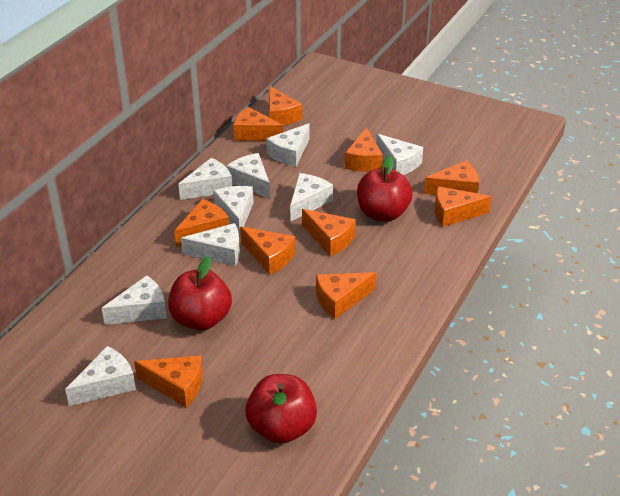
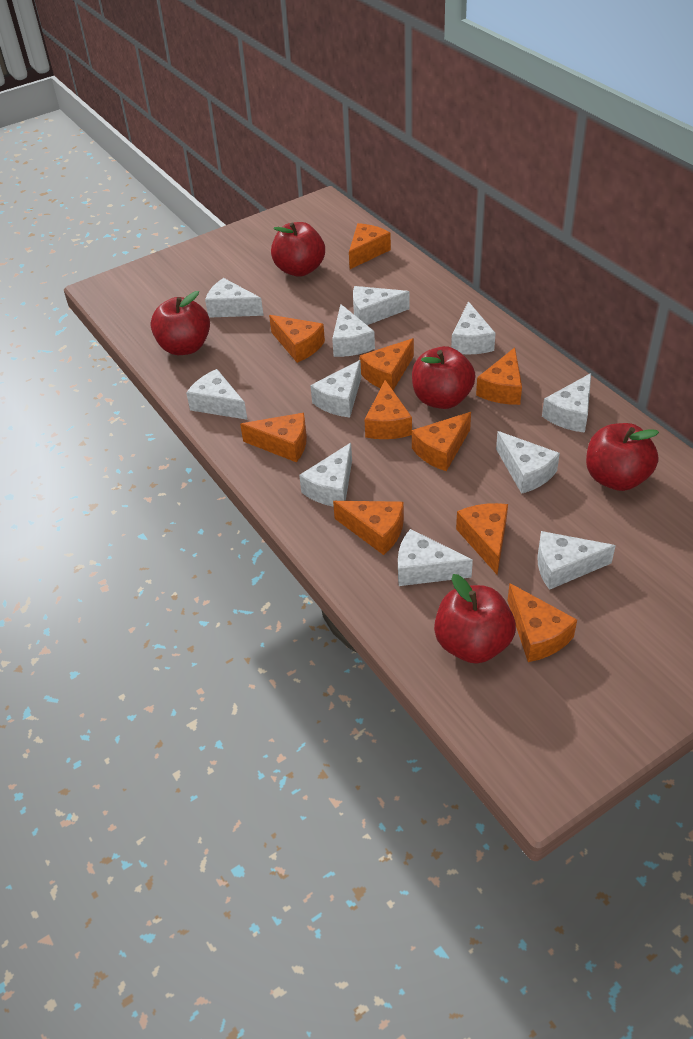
red apple: [168,256,232,331] [246,374,317,444] [357,156,413,222] = 3 -> [151,291,210,355] [271,222,325,277] [412,346,476,409] [434,574,516,664] [586,423,659,491] = 5
white cheese: [65,346,136,406] [101,275,167,325] [178,158,232,200] [181,223,240,266] [213,186,254,236] [226,153,270,199] [266,123,309,167] [290,173,333,221] [376,134,423,175] = 9 -> [186,369,247,420] [205,278,264,318] [299,443,352,507] [310,360,361,417] [332,304,375,357] [353,286,410,325] [398,529,473,586] [451,301,496,355] [496,431,560,494] [537,531,616,590] [542,373,591,433] = 11

